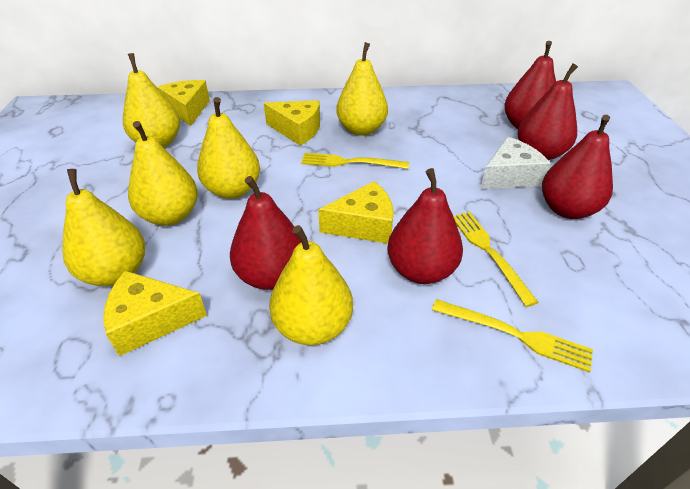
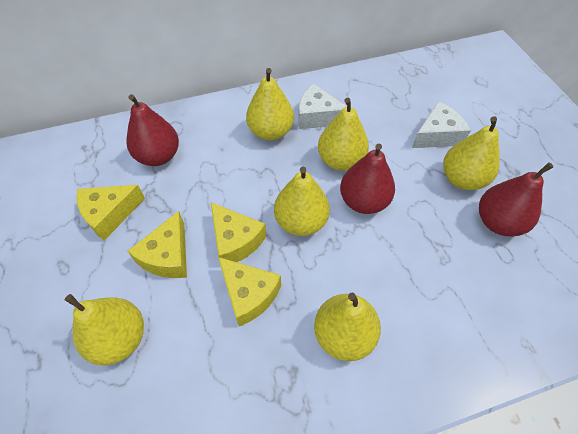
red pear: [230,176,301,290] [387,168,463,284] [504,41,556,129] [518,63,578,160] [542,115,613,219] = 5 -> [126,94,179,166] [340,144,395,214] [479,162,553,236] = 3
white cheese: [480,137,551,189] = 1 -> [298,84,347,129] [412,101,471,148] = 2
yellow fork: [301,153,409,169] [432,299,593,373] [453,212,539,307] = 3 -> none = 0

